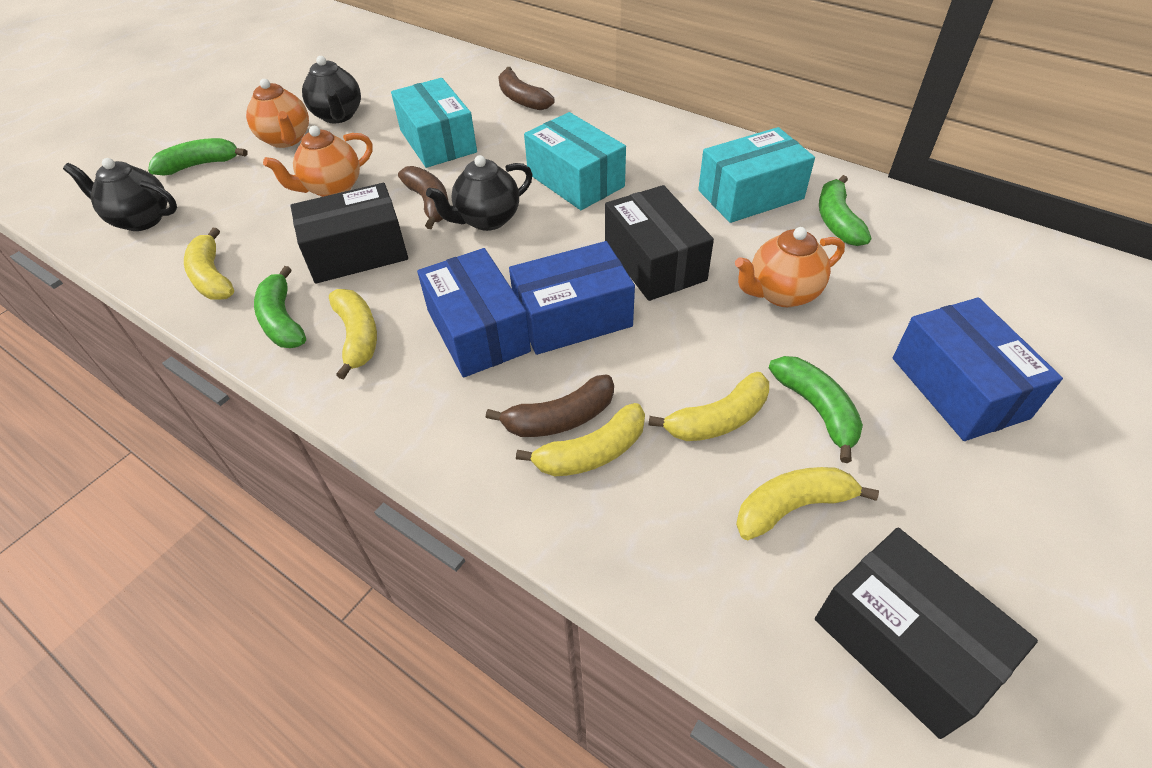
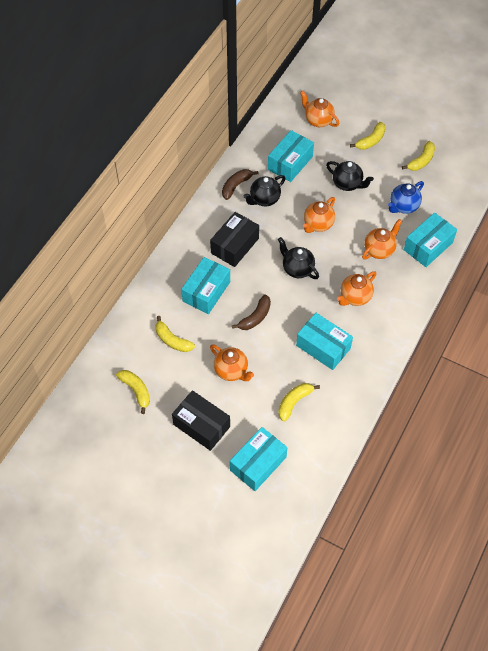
black box: [290,183,408,284] [605,185,714,301] [815,527,1038,739] = 3 -> [172,390,230,451] [210,212,259,267] = 2
blue box: [417,248,531,378] [509,241,635,355] [893,297,1063,441] = 3 -> none = 0
blue teapot: none = 0 -> [388,181,424,214] = 1
brown banana: [398,166,449,229] [486,375,614,437] [498,67,555,110] = 3 -> [222,169,259,200] [232,294,271,330] = 2
green banana: [148,138,248,176] [254,266,306,348] [769,356,863,463] [819,175,871,246] = 4 -> none = 0
orange teapot: [246,79,309,148] [263,126,373,197] [735,227,845,307] = 3 -> [210,344,254,381] [300,91,339,127] [303,197,335,233] [337,271,376,306] [362,219,402,259] = 5
turquoise box: [391,78,477,168] [524,112,626,210] [698,127,815,223] = 3 -> [181,257,230,314] [230,427,287,491] [268,130,314,182] [296,313,353,370] [404,213,457,267] = 5

